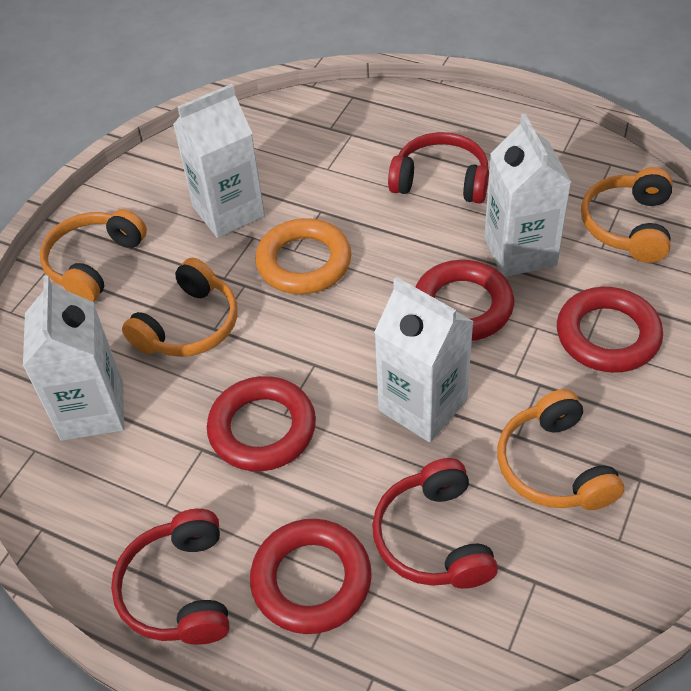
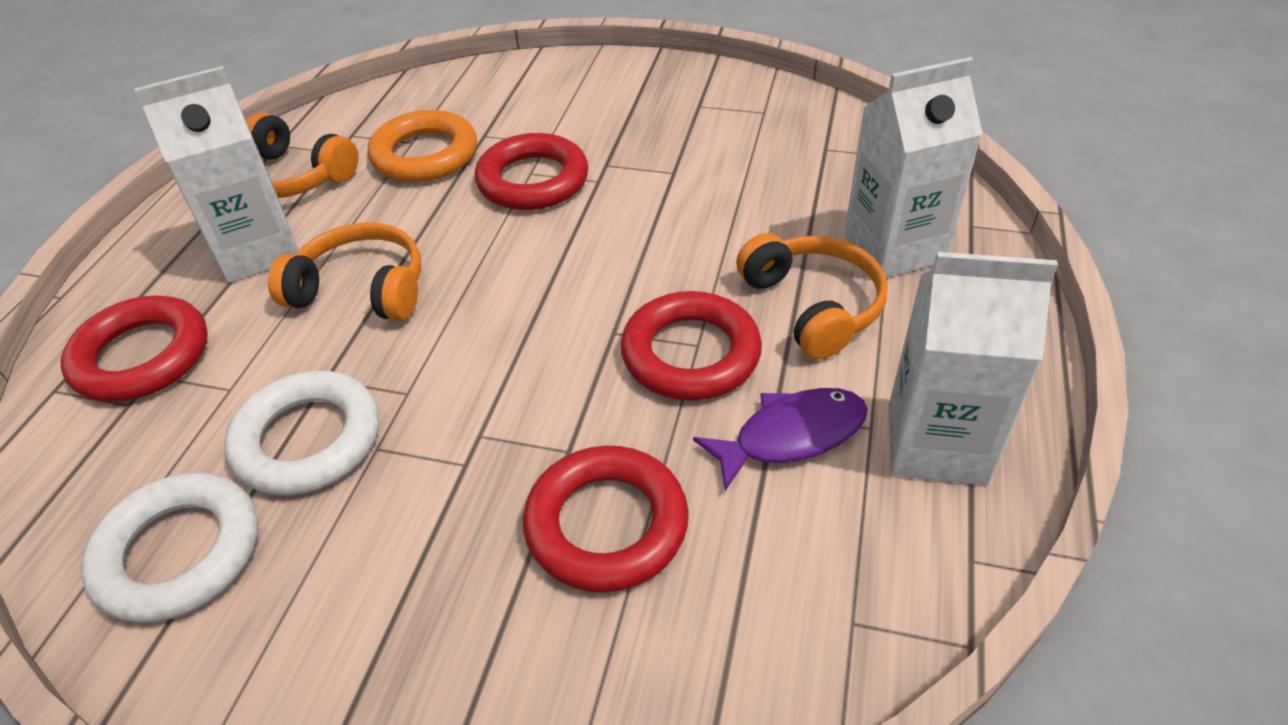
orange headphones: [40,209,147,302] [122,258,238,357] [497,389,624,510] [581,167,673,263] = 4 -> [246,112,358,198] [268,222,421,321] [736,233,888,360] = 3
purple fish: none = 0 -> [693,388,868,491] = 1
red headphones: [111,509,230,645] [372,458,498,589] [388,132,489,204] = 3 -> none = 0
white carton: [23,276,124,441] [173,84,265,238] [374,277,474,442] [484,114,572,277] = 4 -> [134,66,299,283] [844,57,983,278] [889,252,1058,485] = 3
white ring: none = 0 -> [81,472,258,623] [224,371,379,495] = 2

